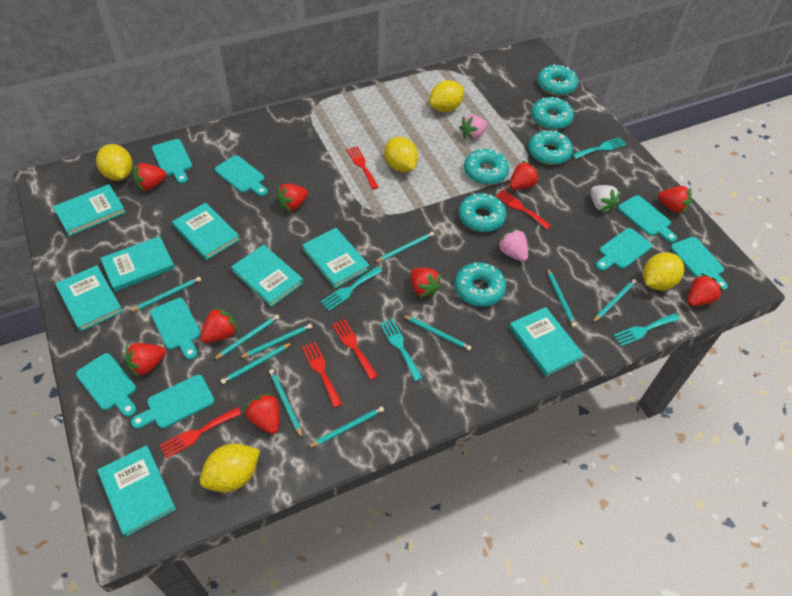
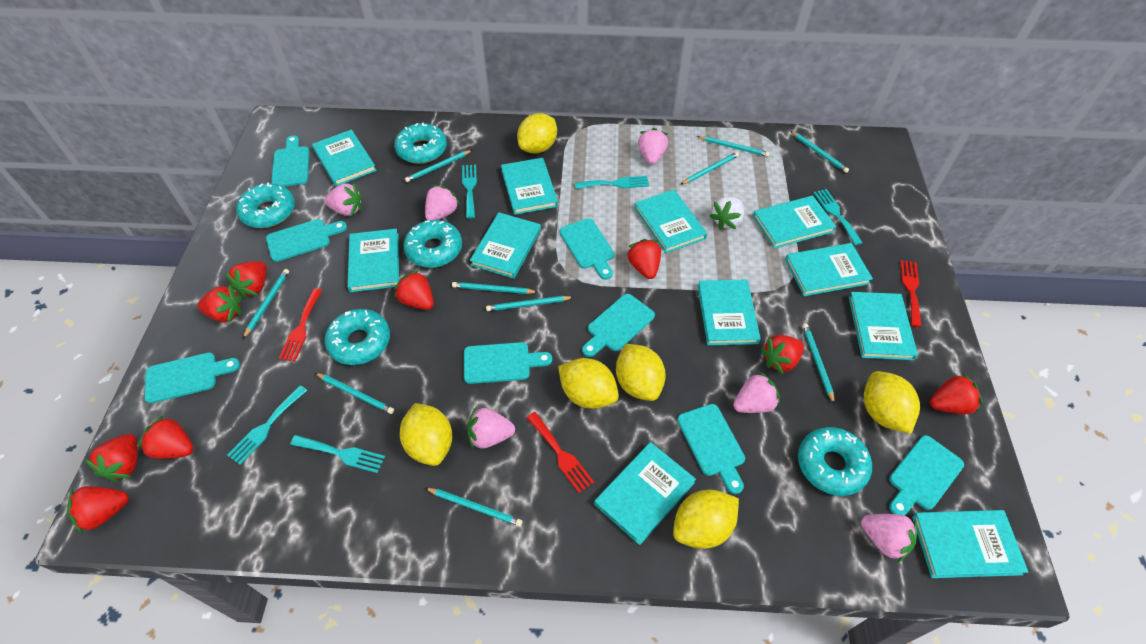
pink strawberry: [459,115,487,140] [497,229,528,262] = 2 -> [324,183,362,216] [425,185,460,220] [467,406,515,449] [638,128,668,164] [733,372,780,413] [861,514,917,563] = 6
red fork: [160,407,241,459] [302,342,342,408] [332,319,378,380] [347,146,379,189] [495,189,551,229] = 5 -> [279,289,322,361] [527,412,594,493] [900,260,921,327] = 3
turquoise book: [53,184,126,236] [55,265,123,332] [97,445,176,537] [100,236,175,292] [172,203,240,260] [231,245,304,307] [302,228,369,288] [509,307,584,376] = 8 -> [312,130,377,186] [347,229,399,292] [470,212,541,279] [501,158,558,215] [594,442,696,545] [634,189,707,253] [698,280,761,345] [753,196,836,249] [785,243,873,296] [849,292,918,360] [912,510,1028,578] = 11
turquoise donut: [455,262,506,307] [459,193,506,232] [464,149,509,185] [528,130,573,165] [531,97,574,130] [537,64,578,96] = 6 -> [236,182,295,228] [325,309,390,365] [394,122,447,164] [403,220,462,268] [798,427,872,496] = 5
turquoise fork: [321,266,382,311] [380,318,423,381] [572,137,627,159] [613,313,680,346] = 4 -> [227,385,307,465] [290,435,385,473] [462,165,477,219] [575,176,649,189] [814,189,863,245] = 5
yellow lemon: [96,144,132,181] [200,443,260,492] [384,137,418,172] [429,80,464,112] [643,252,684,290] = 5 -> [400,403,452,466] [517,113,557,154] [558,358,619,409] [616,344,666,401] [673,489,739,549] [864,371,920,434] = 6

